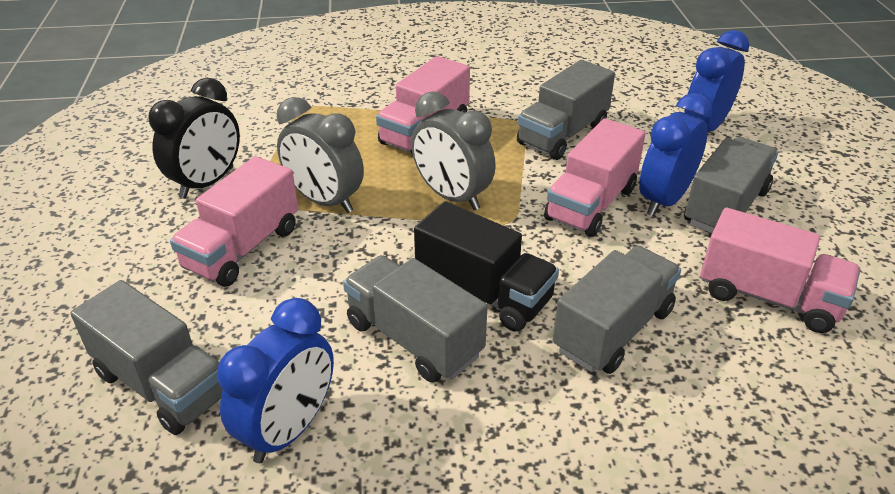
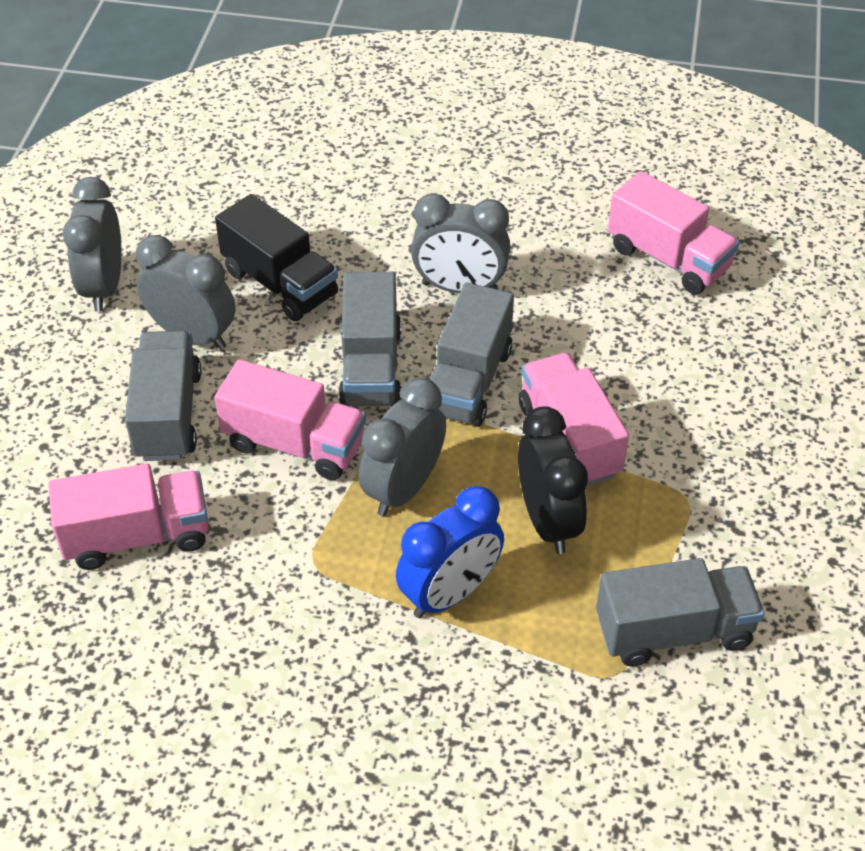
blue clock: [217,298,334,463] [639,93,712,216] [684,30,749,131] = 3 -> [396,486,504,618] = 1
grey clock: [277,97,364,213] [411,91,496,210] = 2 -> [63,177,121,312] [136,235,236,350] [359,377,446,516] [411,193,510,293] = 4
grey truck: [70,280,223,435] [343,255,487,382] [517,60,615,160] [553,246,681,374] [684,137,778,233] = 5 -> [125,331,201,461] [338,272,402,407] [430,283,514,427] [596,558,764,667] = 4

